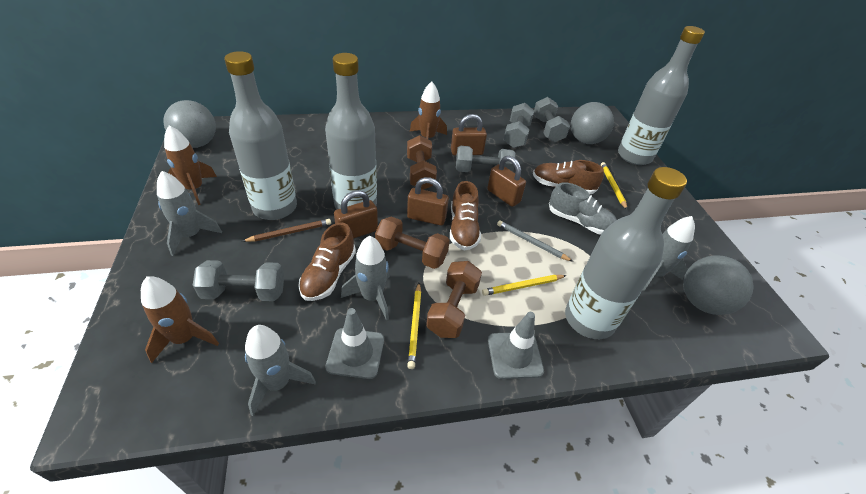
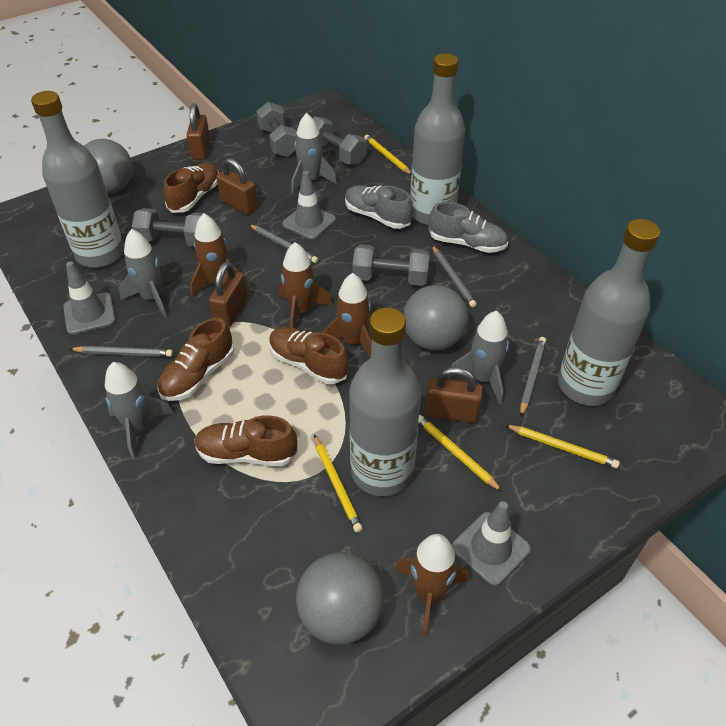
brown dumbbell: [375,217,450,269] [407,135,437,190] [426,261,482,338] = 3 -> none = 0
brown pencil: [242,219,331,242] = 1 -> none = 0
brown rocket: [141,276,219,363] [164,125,217,205] [410,81,447,139] = 3 -> [190,213,239,297] [279,242,332,328] [322,273,372,357] [395,534,469,636] = 4
brown shoe: [298,222,356,301] [450,181,481,251] [533,160,604,195] = 3 -> [157,318,234,401] [163,163,219,213] [194,415,298,466] [269,327,349,384] = 4
grey pencil: [497,220,573,262] = 1 -> [70,346,173,357] [249,224,318,263] [432,245,477,308] [520,337,546,417] = 4
grey shoe: [549,182,617,234] = 1 -> [345,185,413,229] [429,202,508,253] = 2
grey traffic cone: [325,308,384,379] [488,312,544,379] = 2 -> [63,261,116,335] [282,171,336,240] [452,501,531,586] = 3
yellow pencil: [407,283,421,369] [482,275,567,296] [601,162,627,210] = 3 -> [314,435,363,533] [364,135,412,175] [418,415,503,492] [505,425,620,468] = 4

